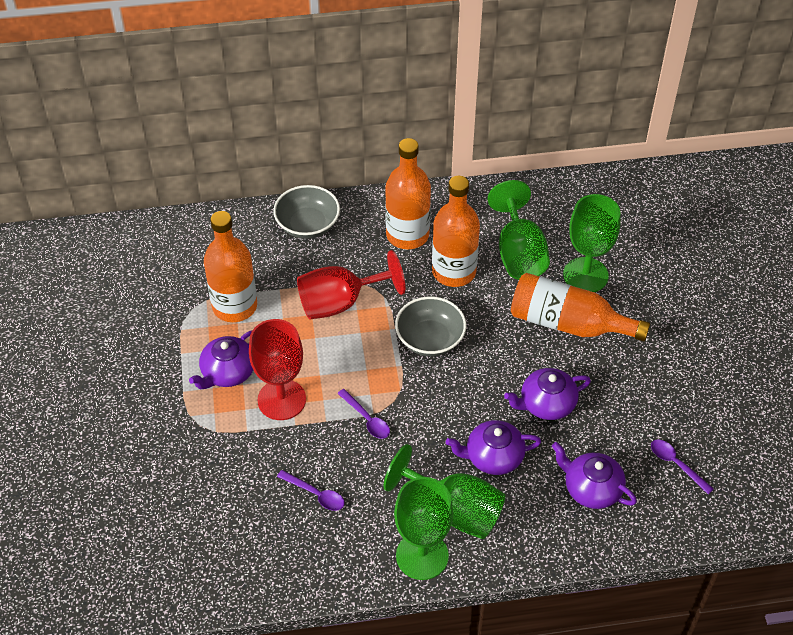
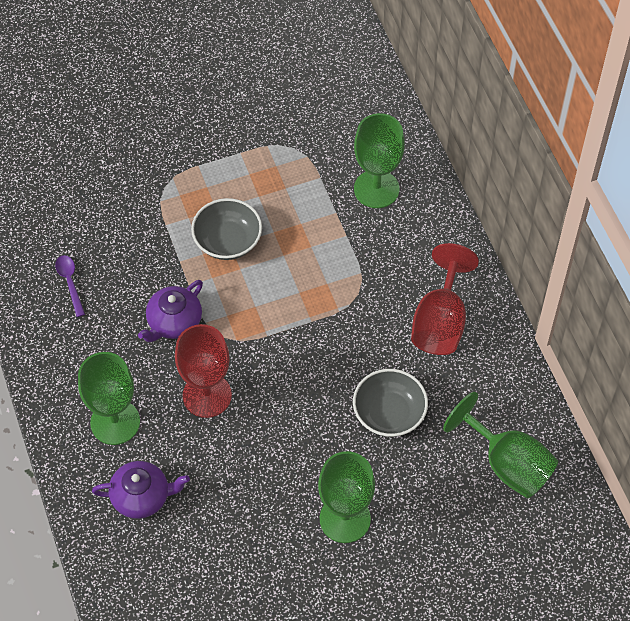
orange bottle: [204,211,257,322] [385,138,431,249] [432,176,480,287] [511,273,650,342] = 4 -> none = 0
purple spoon: [277,470,345,511] [337,389,390,439] [651,439,714,494] = 3 -> [55,255,85,317] = 1
purple teapot: [189,331,253,389] [446,420,541,475] [504,368,591,420] [552,442,637,509] = 4 -> [92,461,190,519] [138,280,203,342] = 2

